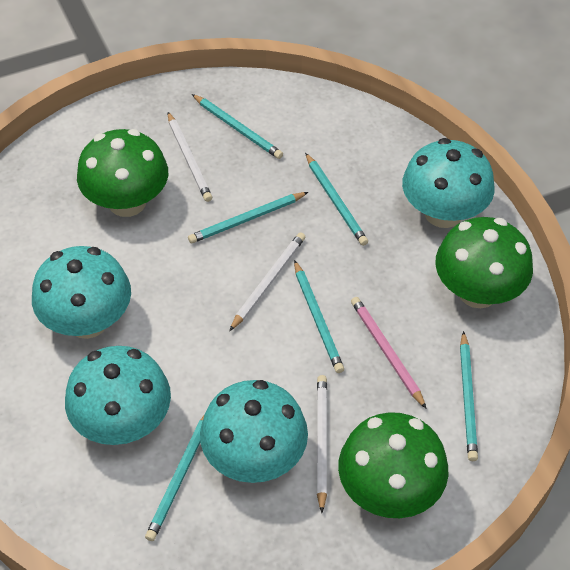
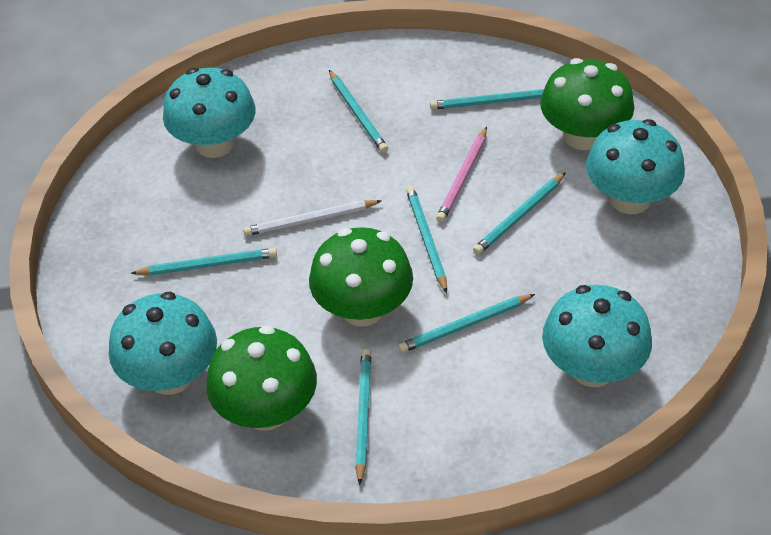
turquoise pencil: [145,414,205,541] [188,192,308,243] [192,94,283,159] [294,260,344,373] [305,153,368,246] [460,331,478,461] = 6 -> [130,248,277,275] [329,70,388,153] [355,348,371,485] [398,294,535,353] [406,186,447,293] [430,89,544,110] [473,173,565,255] = 7
white pencil: [168,112,212,202] [229,232,305,331] [317,375,327,513] = 3 -> [243,200,382,236] = 1

